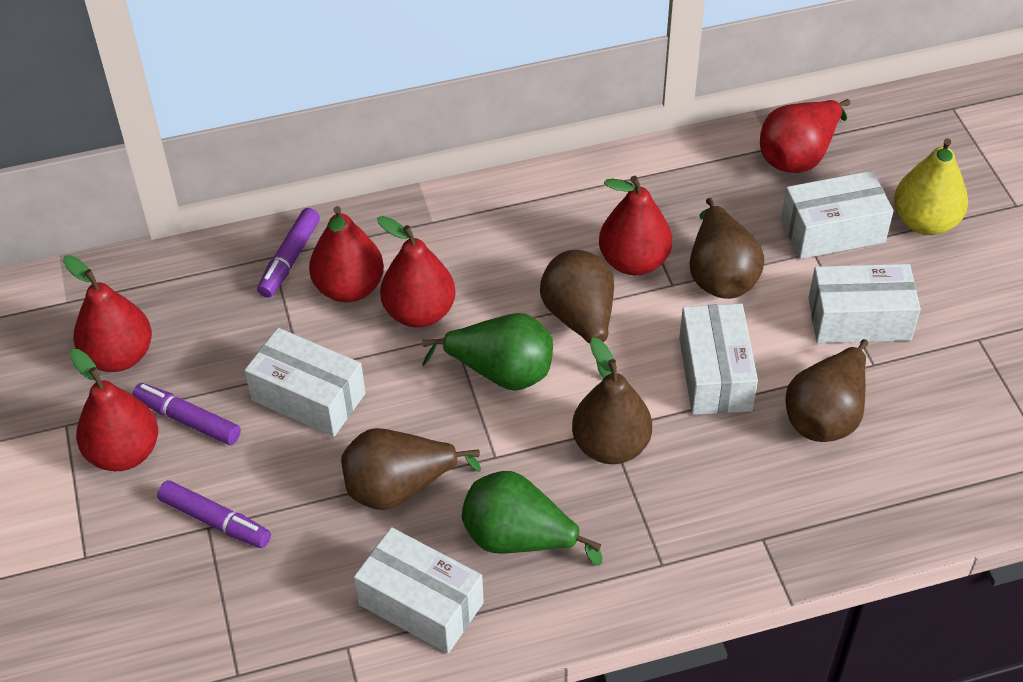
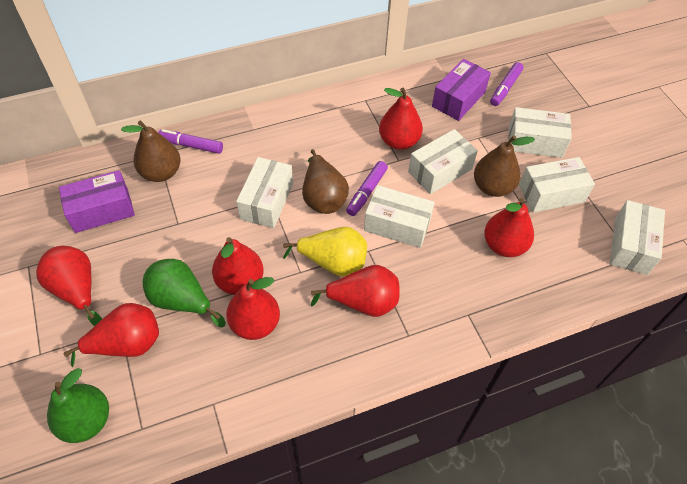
brown pear: [341,428,481,510] [540,250,614,379] [572,338,652,464] [690,198,764,299] [785,339,868,442] = 5 -> [121,120,181,182] [302,149,349,214] [474,135,535,197] = 3
purple box: none = 0 -> [59,170,135,233] [432,59,491,121] = 2
red pear: [63,255,152,372] [70,349,158,471] [309,206,384,302] [377,216,456,327] [599,176,672,275] [760,99,850,173] = 6 -> [36,246,102,326] [64,303,159,367] [212,237,264,295] [226,277,280,340] [311,265,400,317] [379,88,423,150] [484,198,534,257] = 7
white box: [244,328,366,437] [354,527,484,654] [679,303,758,415] [781,171,893,259] [808,264,921,343] = 5 -> [236,157,293,228] [364,185,435,248] [408,129,478,194] [508,107,572,158] [519,157,595,213] [609,200,665,275] = 6

